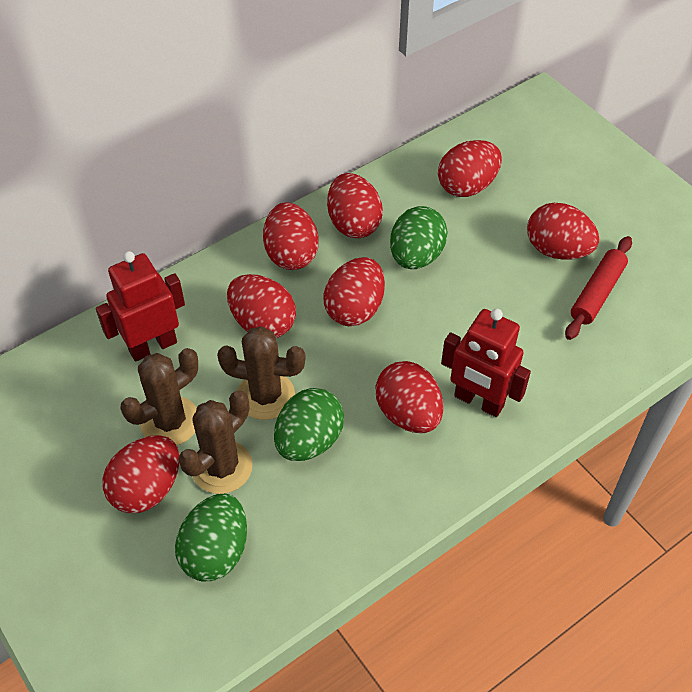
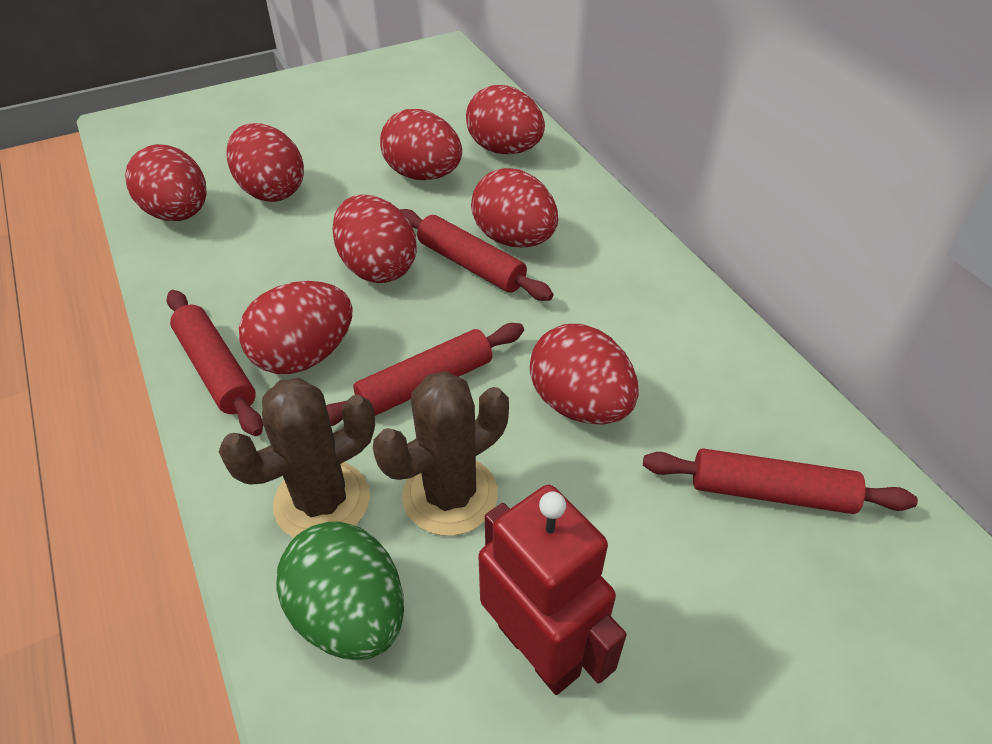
brown cactus: [121,348,198,445] [178,390,253,494] [217,326,305,420] = 3 -> [219,378,375,538] [373,371,509,536] = 2
green egg: [175,494,247,581] [274,388,344,461] [390,206,448,269] = 3 -> [277,521,404,660] = 1
red robot: [96,251,185,362] [441,309,531,417] = 2 -> [478,485,627,695] = 1
red rolling pin: [565,236,632,340] = 1 -> [167,290,263,436] [326,323,524,426] [400,209,553,301] [643,448,918,514] = 4

